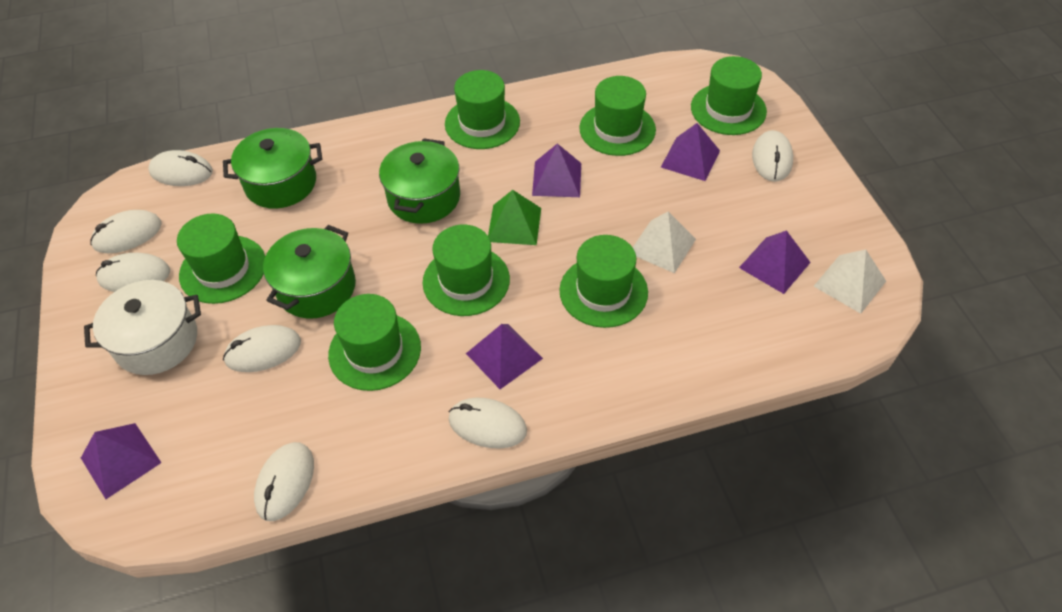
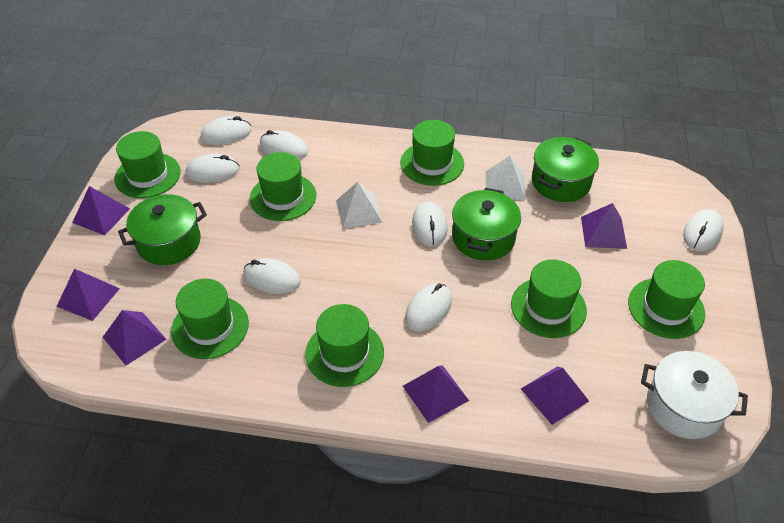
green pyramid: [488,190,541,245] = 1 -> none = 0
purple pyramid: [81,423,161,499] [466,324,543,389] [532,143,581,197] [661,123,720,181] [739,230,811,294] = 5 -> [56,269,120,321] [72,186,130,235] [103,310,167,365] [403,365,469,423] [521,367,589,425] [581,203,627,249] = 6

